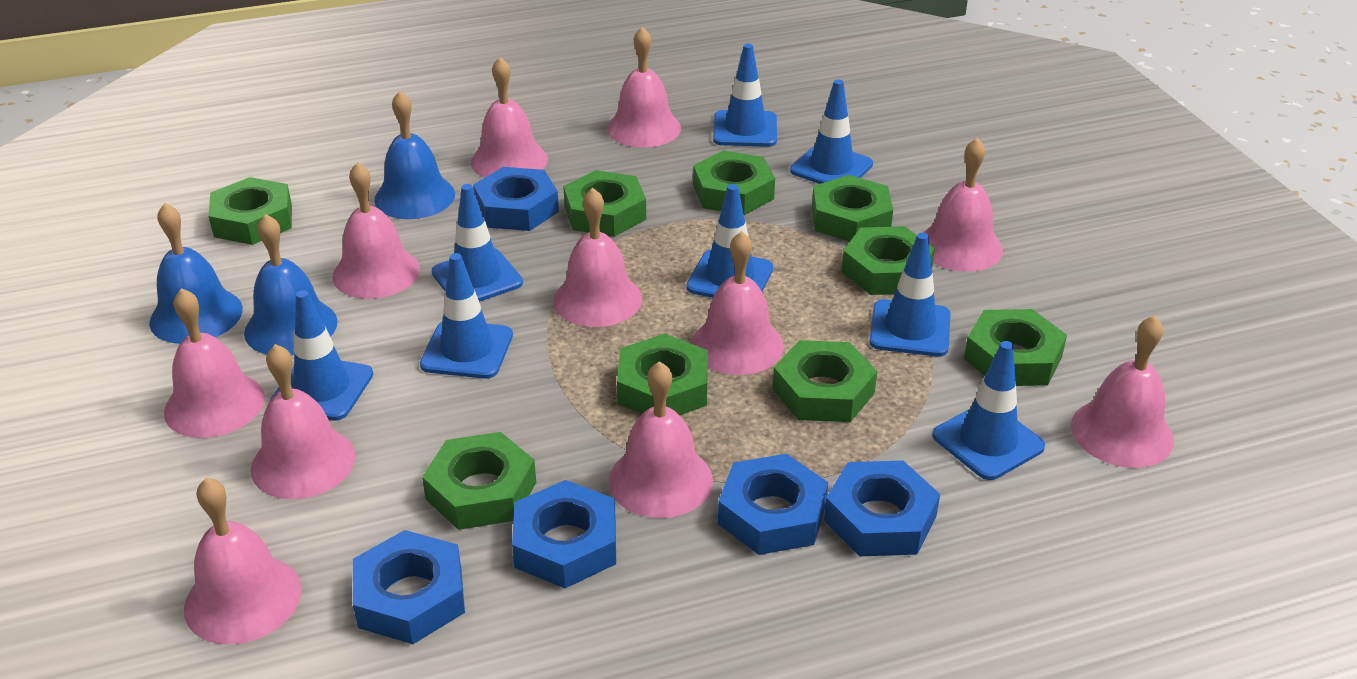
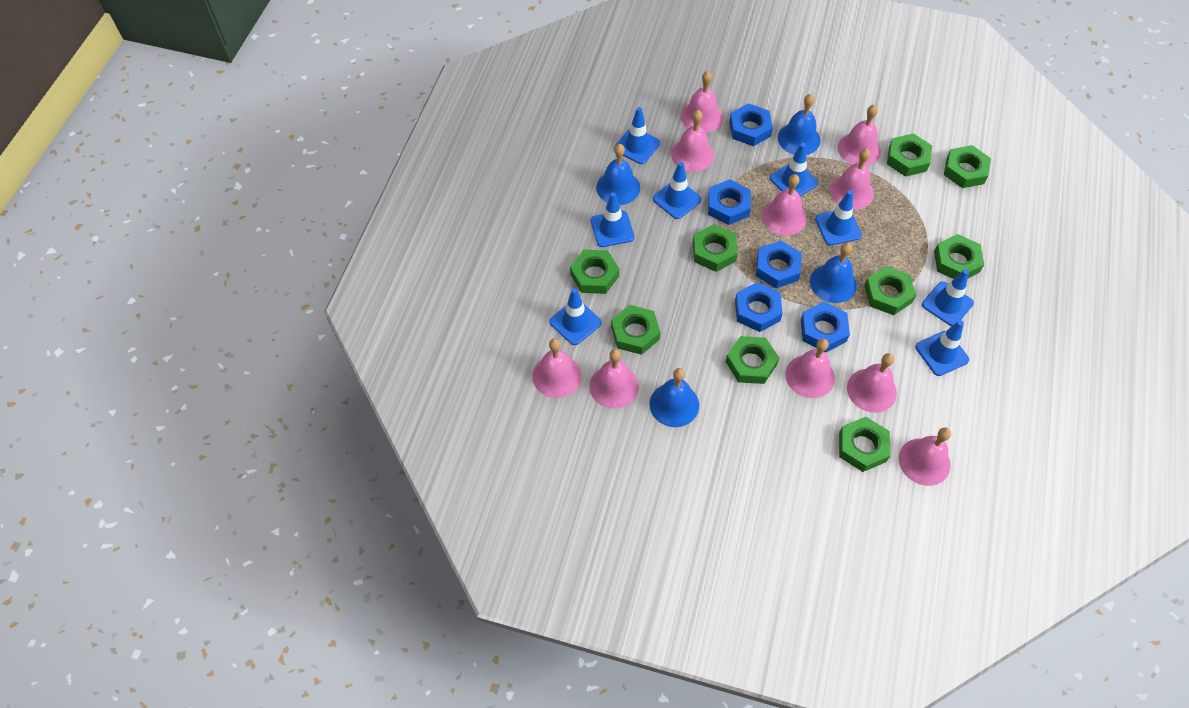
blue bell: [149,203,243,344] [244,214,338,355] [374,91,455,219] = 3 -> [596,144,640,205] [650,368,699,427] [778,94,821,155] [810,242,857,303] = 4
pink bell: [164,288,265,438] [184,478,302,645] [251,344,356,499] [332,162,420,299] [471,57,548,178] [553,188,642,327] [607,27,681,148] [609,361,713,518] [691,231,784,375] [923,138,1003,272] [1071,315,1174,468] = 11 -> [532,338,582,398] [590,349,639,409] [671,110,714,172] [681,71,723,133] [762,174,807,235] [786,339,835,398] [830,148,874,210] [838,104,881,166] [847,353,897,413] [899,427,951,486] = 10

